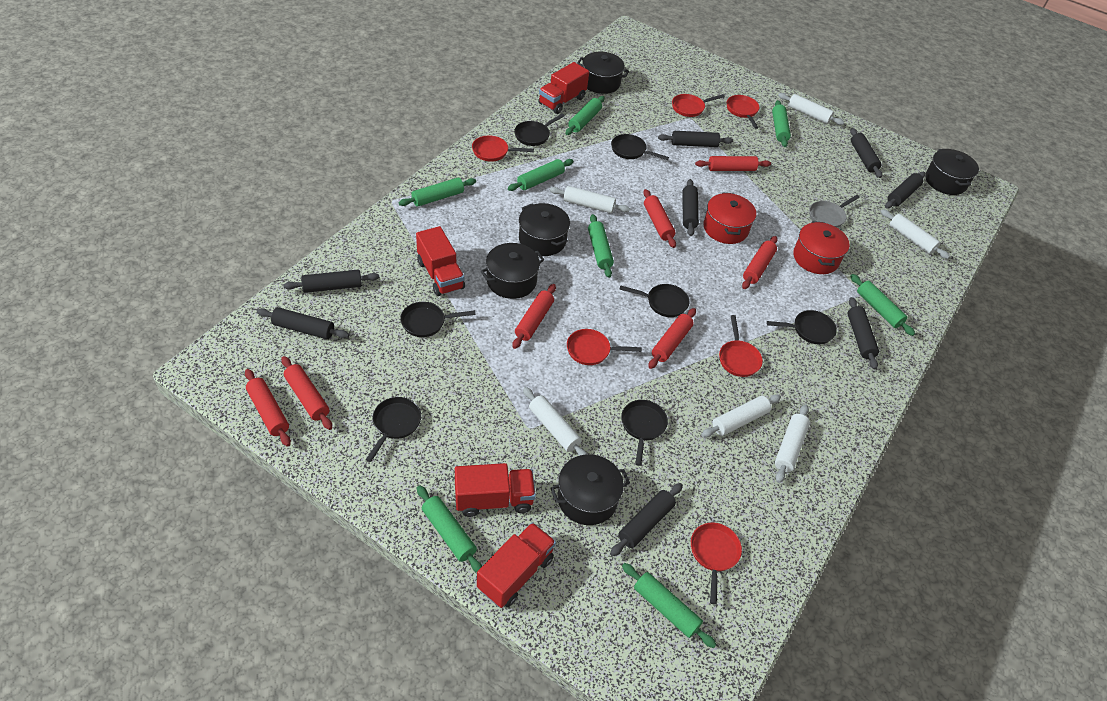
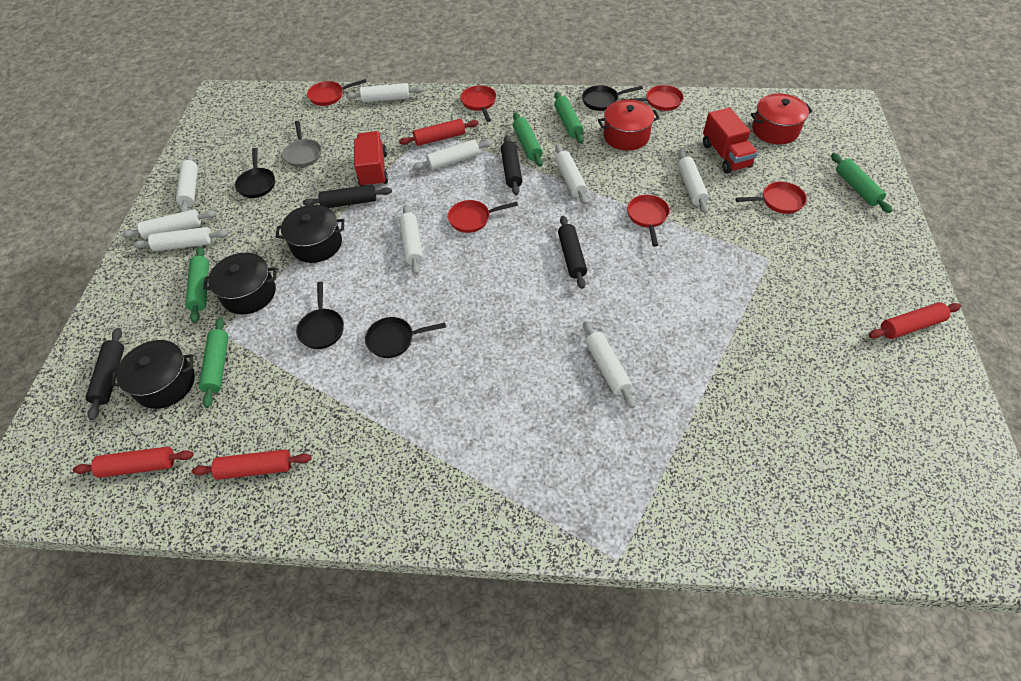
black pan: [366,397,421,462] [400,302,476,337] [514,113,565,146] [611,134,669,160] [619,284,689,317] [621,400,668,466] [767,310,837,344] = 7 -> [235,148,275,198] [296,281,344,349] [365,317,446,358] [582,85,643,111] = 4
black pot: [481,243,544,299] [519,203,570,256] [550,454,630,525] [577,52,629,94] [925,149,979,195] = 5 -> [111,340,195,409] [203,253,277,315] [276,205,344,263] = 3
black rolling pin: [257,307,349,339] [283,270,379,293] [610,483,683,557] [658,131,733,147] [682,179,699,236] [847,297,879,370] [850,128,882,178] [885,172,925,209] = 8 -> [85,328,124,420] [303,185,392,208] [501,135,522,196] [558,216,587,289] = 4
green rolling pin: [399,178,476,207] [417,485,482,572] [508,159,574,191] [565,96,605,135] [588,214,614,278] [622,563,716,648] [772,100,791,147] [850,274,915,336] = 8 -> [185,247,209,323] [199,317,228,408] [513,113,543,167] [554,92,584,144] [831,153,892,213] = 5
red rolling pin: [245,369,291,447] [281,356,332,430] [512,284,556,349] [643,189,676,248] [648,308,696,369] [695,156,771,171] [742,236,778,289] = 7 -> [73,447,194,478] [191,449,312,480] [399,119,479,146] [869,302,961,339] = 4
red truck: [416,226,465,296] [455,463,536,517] [477,522,556,608] [538,62,589,114] = 4 -> [354,131,388,187] [703,107,758,173] = 2
white rolling pin: [523,387,587,456] [550,186,630,213] [701,394,781,438] [775,404,810,483] [778,93,845,125] [881,209,950,259] = 6 -> [122,209,217,239] [133,227,228,251] [176,154,198,212] [346,83,424,103] [399,205,423,275] [413,139,492,170] [555,145,588,204] [583,321,635,408] [678,150,709,213] = 9

